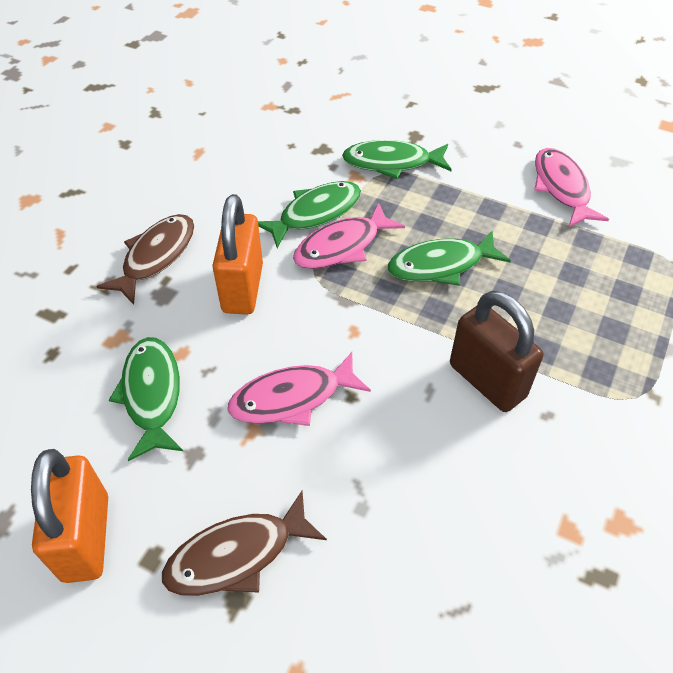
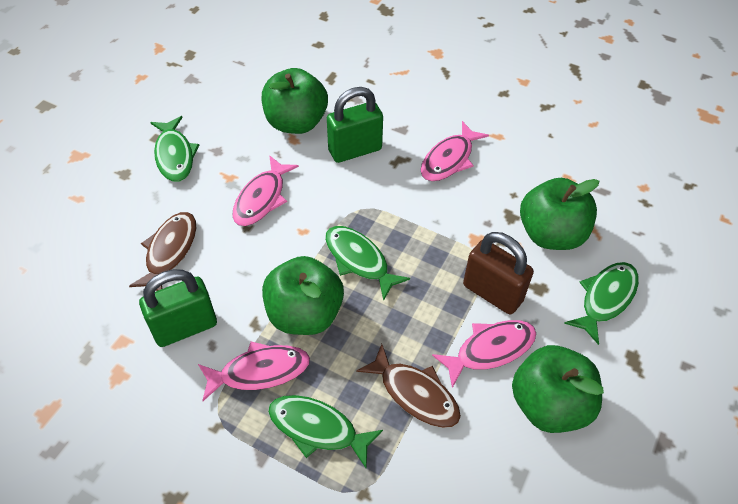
green apple: none = 0 -> [262,68,328,134] [262,256,344,335] [512,345,604,433] [520,178,599,250] = 4
green padlock: none = 0 -> [139,269,217,347] [327,87,383,163] = 2
orange padlock: [31,449,108,583] [212,194,263,315] = 2 -> none = 0
pink fish: [228,352,371,426] [293,203,405,269] [534,148,609,227] = 3 -> [198,341,310,401] [232,155,299,226] [421,121,489,181] [432,320,536,388] = 4

